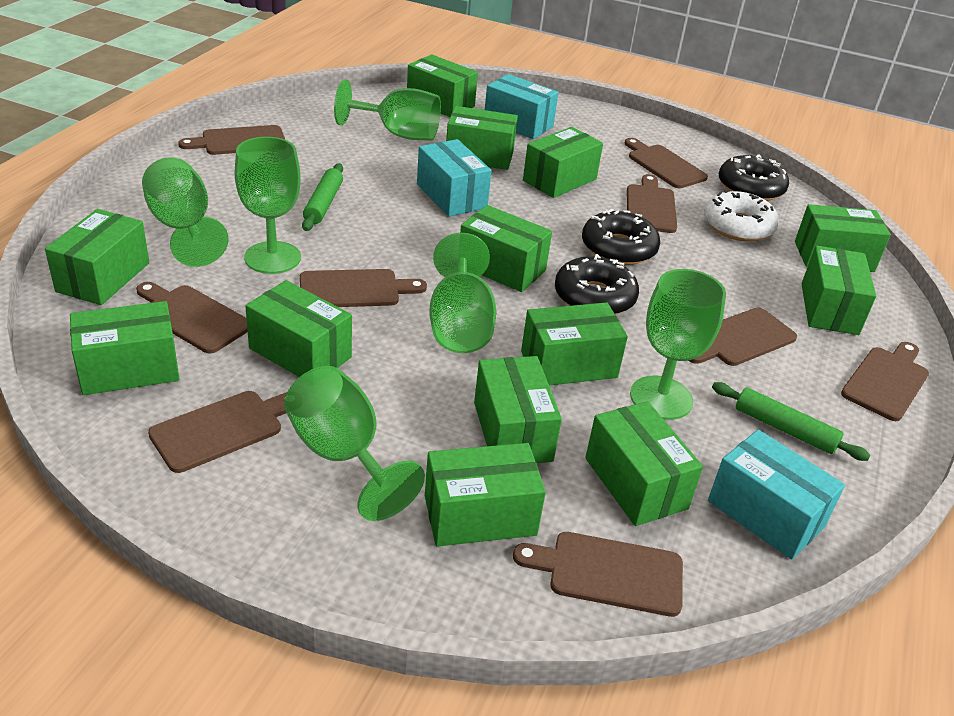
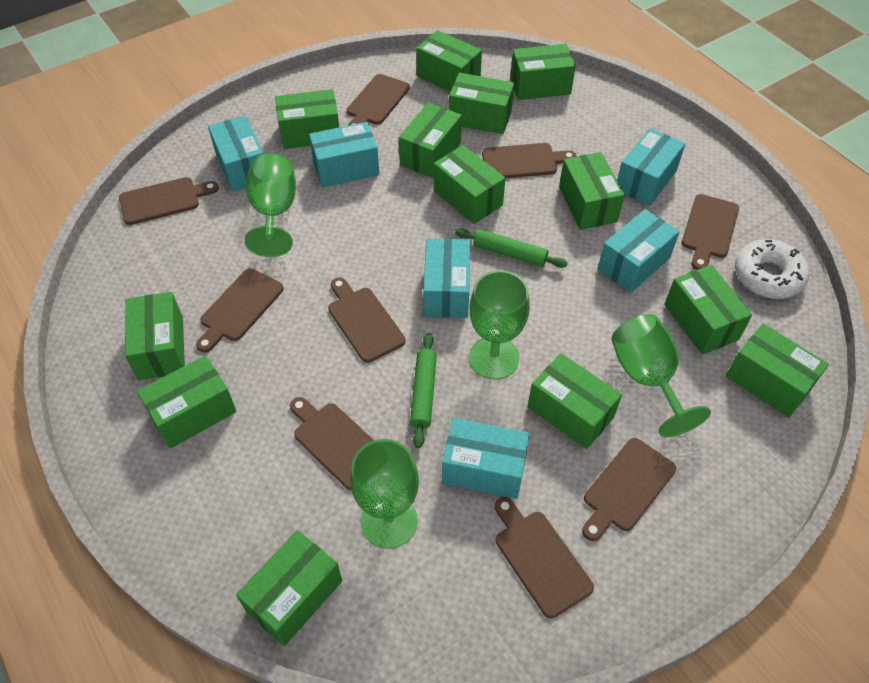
black donut: [555,254,639,315] [582,209,660,265] [719,154,789,201] = 3 -> none = 0
green goblet: [142,157,229,267] [235,137,301,274] [284,366,425,521] [334,79,441,141] [429,233,496,353] [630,269,726,420] = 6 -> [245,153,296,257] [350,439,419,549] [469,270,530,379] [611,314,711,437] = 4
turquoise box: [417,139,492,217] [485,74,558,139] [708,430,845,560] = 3 -> [208,115,264,192] [309,122,379,188] [423,238,470,318] [442,418,530,499] [598,209,680,293] [617,128,686,206] = 6

